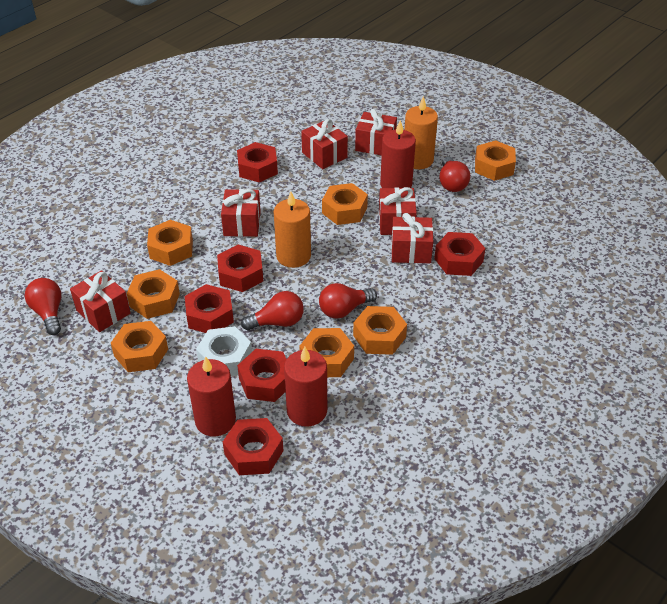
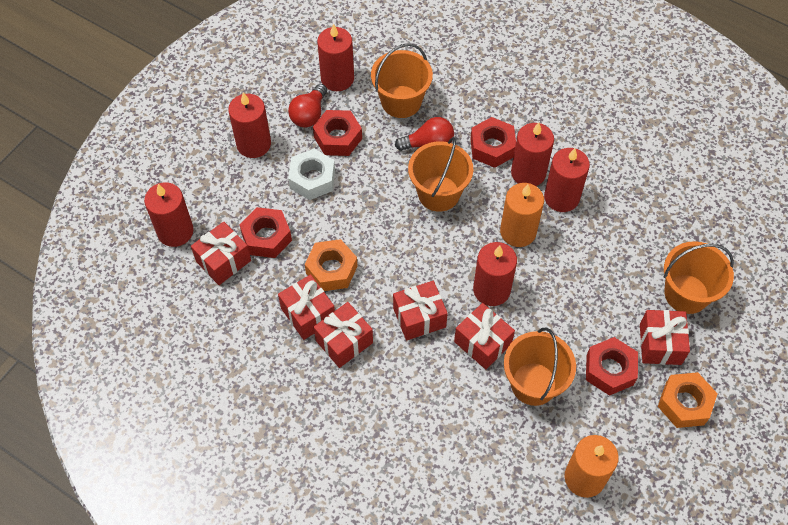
orange bucket: none = 0 -> [371,43,433,118] [408,137,473,212] [504,327,576,406] [664,241,734,314] = 4
orange nut: [111,321,168,372] [127,269,180,319] [147,220,193,266] [299,328,354,377] [322,183,368,225] [353,306,407,355] [475,140,516,181] = 7 -> [305,239,358,291] [658,372,718,428] = 2
red candle: [187,356,236,436] [284,347,327,427] [380,120,416,188] = 3 -> [144,182,194,247] [228,92,271,158] [317,24,354,91] [473,242,517,306] [511,123,554,186] [544,148,590,212] = 6
red light bulb: [25,278,61,335] [241,291,304,330] [319,283,377,319] [439,157,470,192] = 4 -> [288,84,327,127] [395,117,454,151] = 2
red nut: [185,284,234,333] [217,245,263,292] [223,418,284,475] [237,142,278,183] [237,349,287,402] [434,232,486,276] = 6 -> [240,207,292,258] [313,110,362,156] [470,117,516,168] [586,337,638,396] = 4

